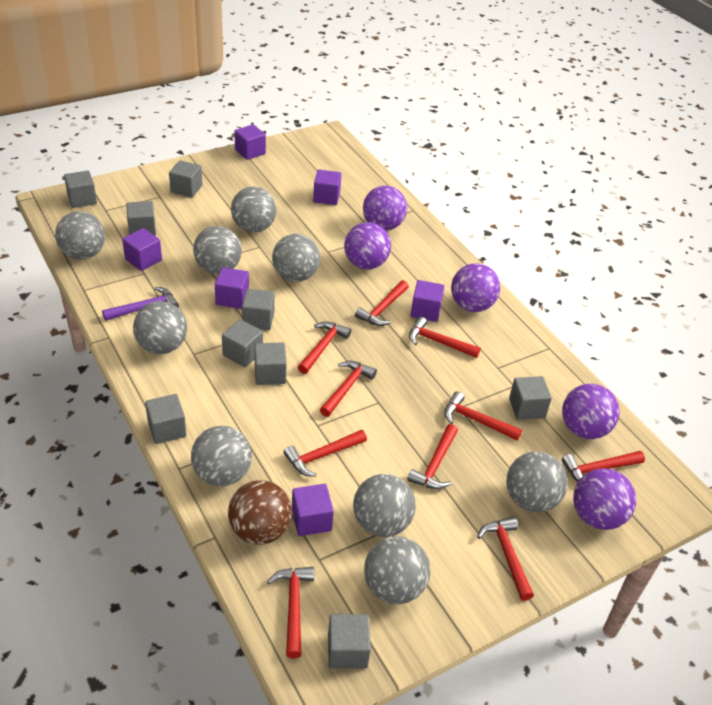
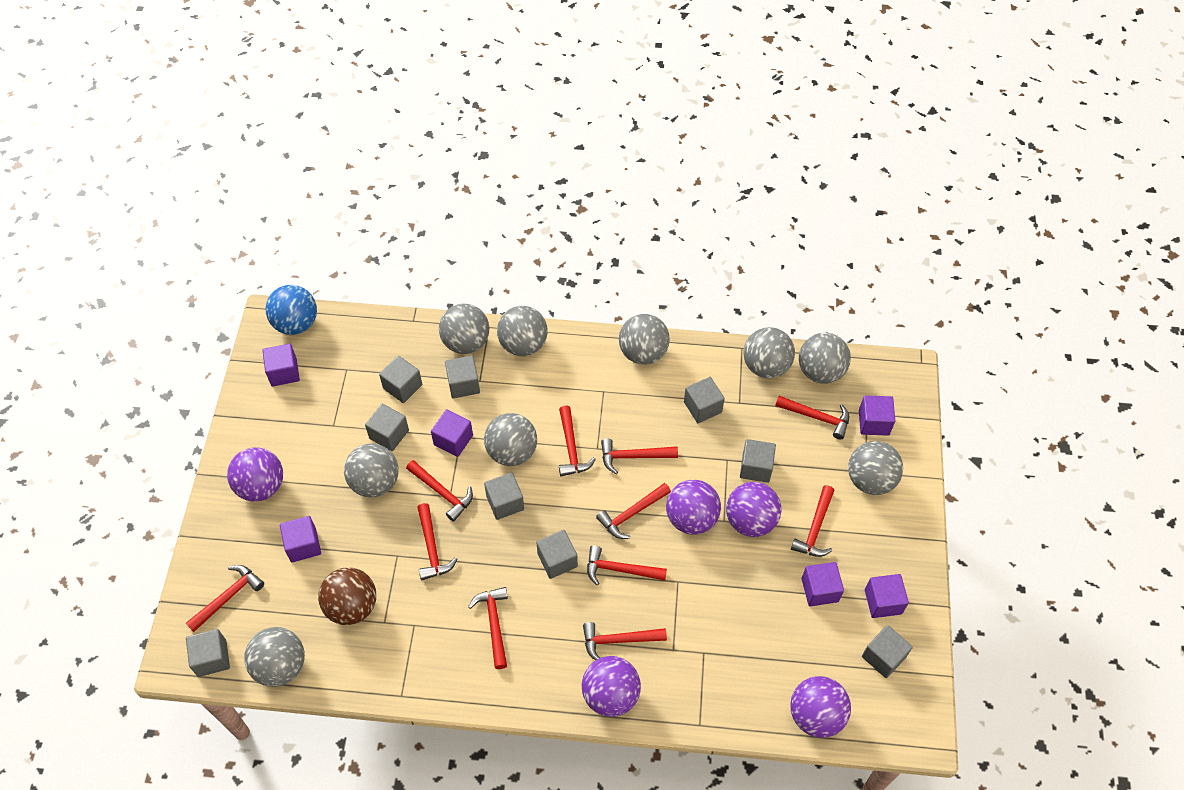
blue ball: none = 0 -> [265,285,317,335] = 1
purple hammer: [102,287,179,321] = 1 -> none = 0
red hammer: [267,567,314,658] [284,430,367,477] [298,321,351,374] [320,361,377,417] [355,280,409,326] [407,424,458,489] [409,317,481,358] [445,391,522,441] [477,517,534,601] [562,451,645,483] = 10 -> [186,565,264,632] [406,460,473,522] [417,503,457,580] [468,587,508,669] [559,405,596,476] [583,622,667,660] [587,546,667,586] [596,483,671,539] [601,438,678,474] [775,396,849,440] [791,485,834,557] = 11

